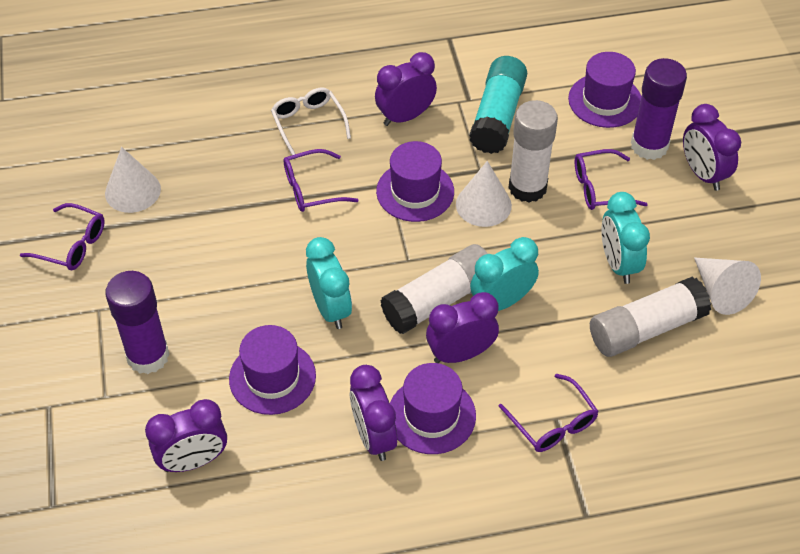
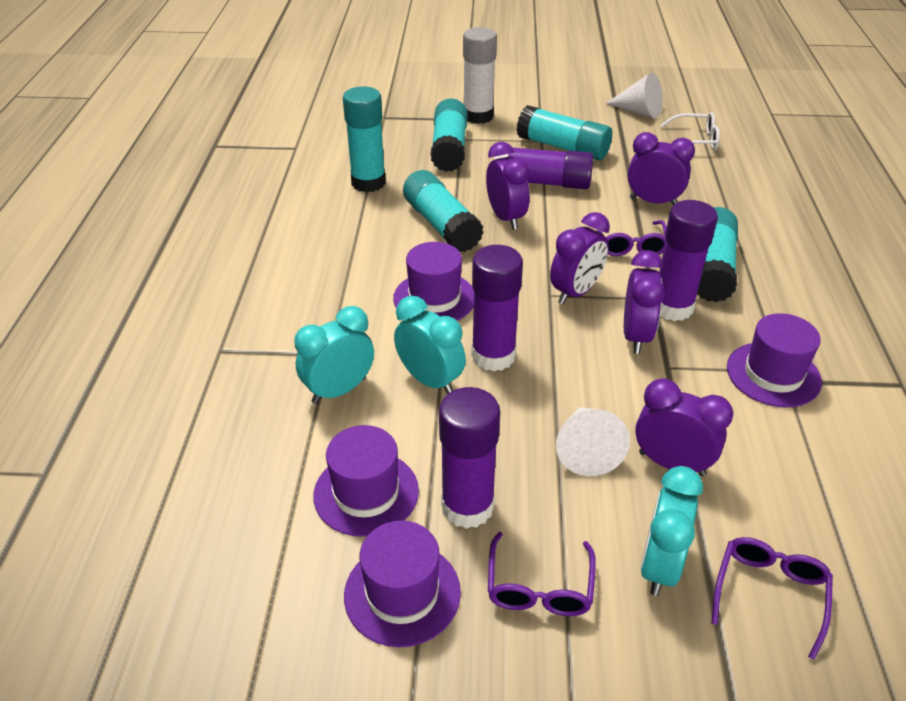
purple glasses: [20,203,105,270] [284,149,359,212] [498,374,599,452] [575,149,648,210] = 4 -> [488,532,596,616] [598,220,667,256] [711,537,833,660] = 3
purple glue stick: [105,271,170,374] [631,58,687,160] = 2 -> [439,387,500,529] [471,245,523,372] [494,148,593,189] [659,200,718,321] = 4
turquoise glue stick: [469,56,527,154] = 1 -> [343,86,386,192] [403,170,484,252] [430,98,468,172] [517,105,612,160] [697,207,738,302] = 5
white cone: [105,147,161,213] [456,161,512,227] [694,257,761,315] = 3 -> [556,407,630,476] [606,72,663,118] = 2
white glue stick: [380,244,488,334] [508,100,558,203] [590,277,711,357] = 3 -> [463,27,497,124] = 1

